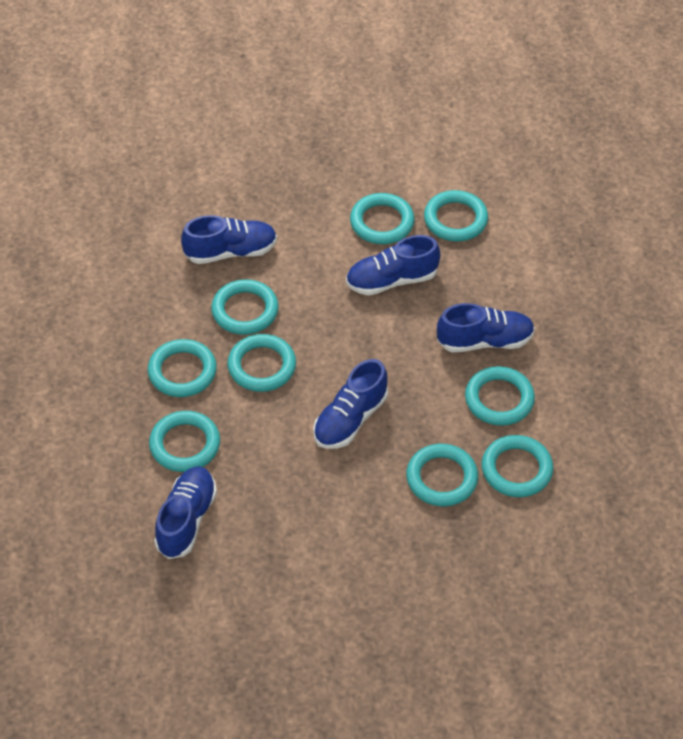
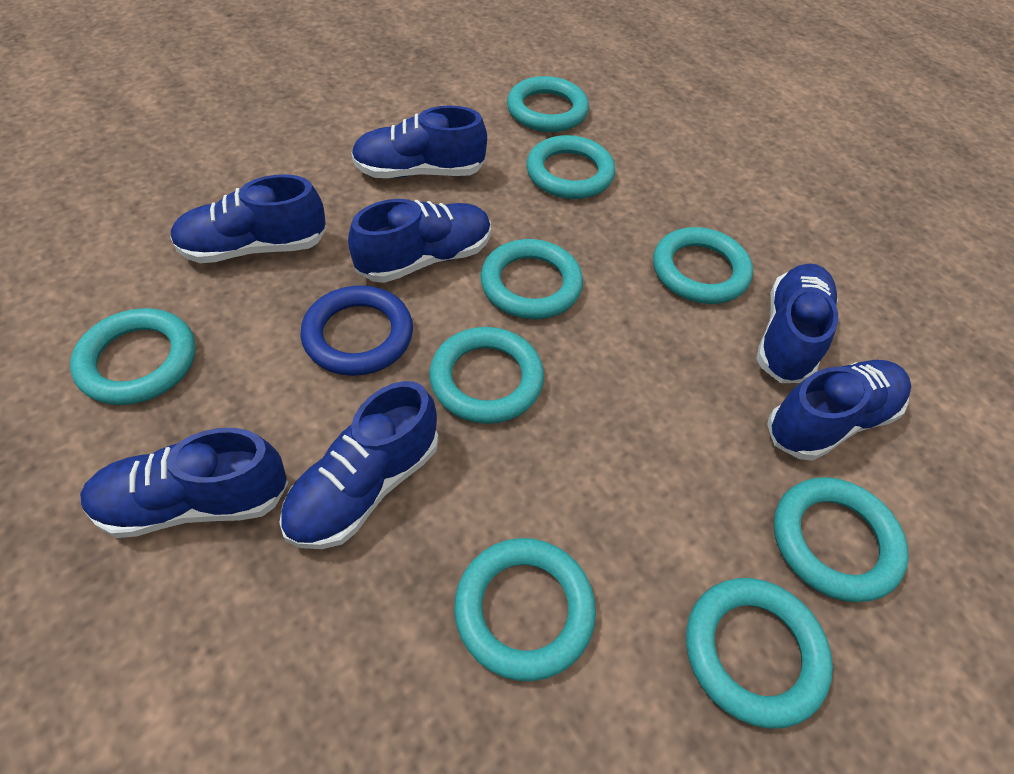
blue ring: none = 0 -> [300,285,413,376] = 1
blue shoe: [154,467,217,559] [181,215,277,264] [313,359,388,449] [346,235,440,296] [437,303,535,353] = 5 -> [80,428,288,538] [170,174,326,263] [279,381,438,549] [348,199,491,283] [351,105,487,178] [756,263,838,383] [767,360,911,461] = 7

